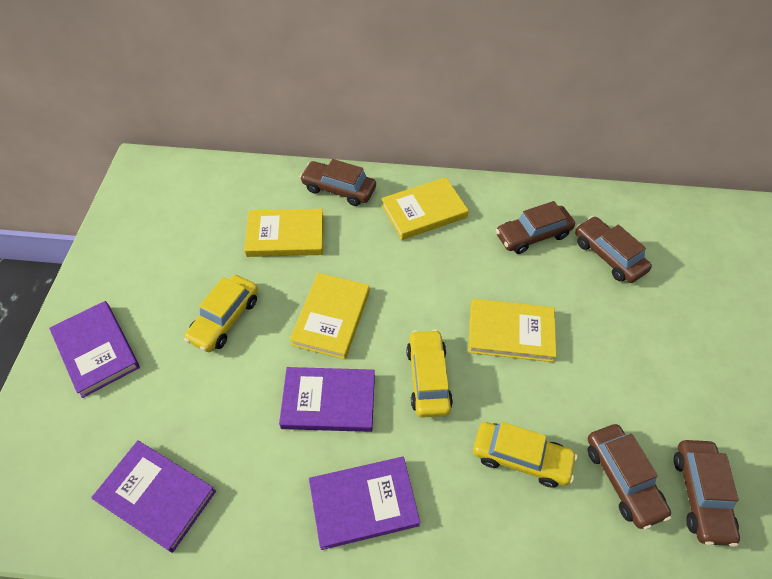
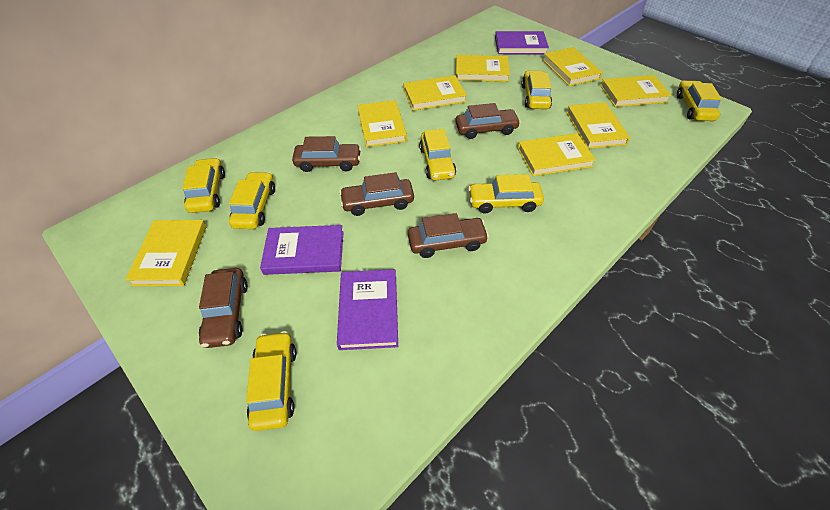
purple book: [49,301,140,398] [91,440,216,552] [279,367,375,432] [309,457,420,550] = 4 -> [260,225,344,275] [337,269,398,350] [495,31,549,54] = 3
yellow book: [244,209,324,257] [290,273,370,359] [381,177,469,240] [468,299,556,362] = 4 -> [125,220,206,286] [358,100,407,147] [403,75,467,111] [456,55,510,82] [518,133,596,176] [543,47,603,86] [566,102,630,149] [601,75,672,107] = 8
yellow car: [184,275,258,352] [406,329,453,418] [473,422,577,488] = 3 -> [182,158,225,213] [229,172,275,229] [246,331,296,431] [419,129,456,180] [468,174,544,214] [521,71,552,109] [676,81,722,121] = 7

